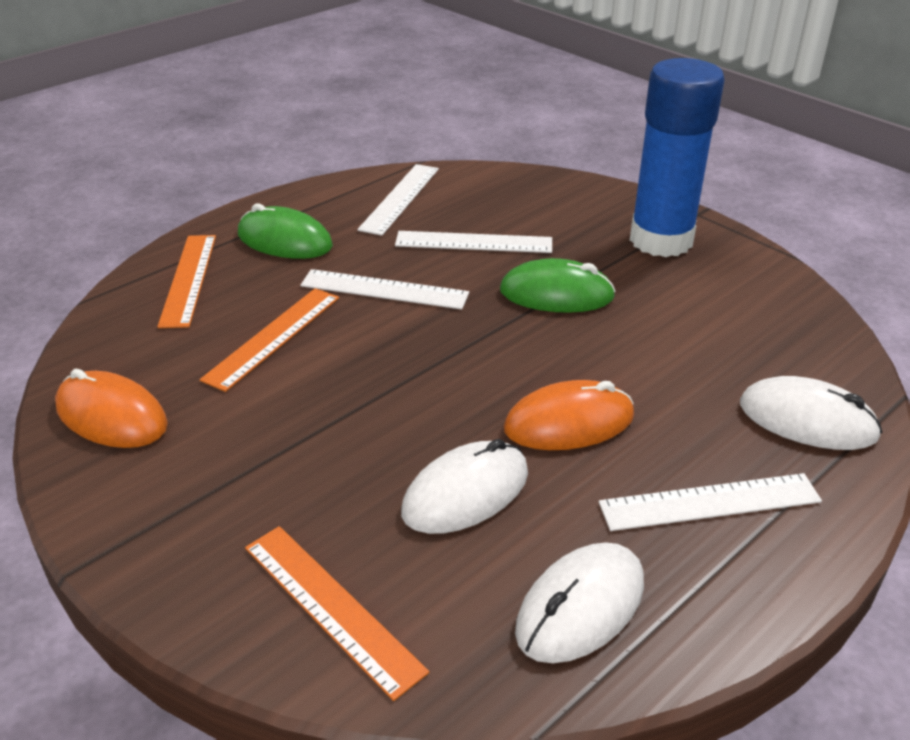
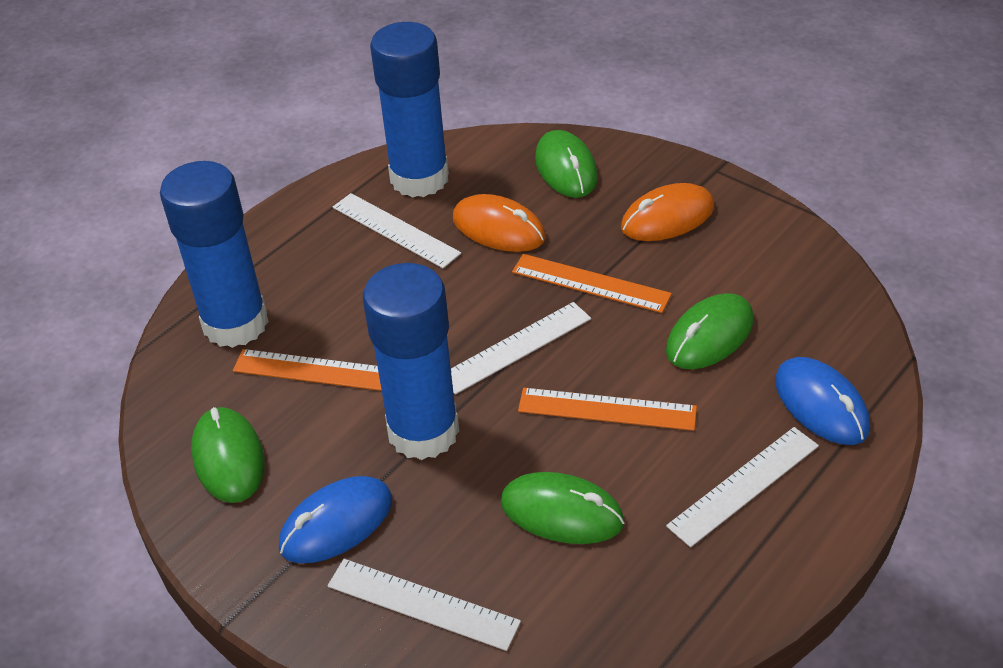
blue glue stick: [630,58,725,257] = 1 -> [160,161,269,348] [363,263,459,460] [370,22,449,198] = 3
blue mouse: none = 0 -> [279,476,392,563] [775,357,870,445] = 2
green mouse: [238,203,333,259] [500,258,616,313] = 2 -> [191,407,265,503] [500,472,625,544] [535,130,598,198] [666,293,753,369] = 4
white mouse: [401,439,528,534] [515,542,644,663] [740,376,882,450] = 3 -> none = 0

